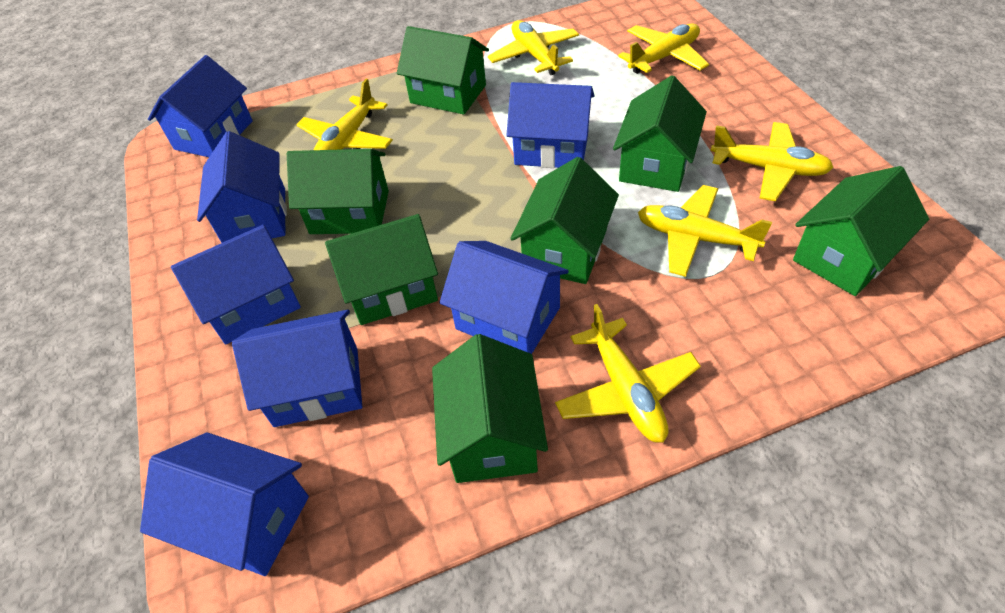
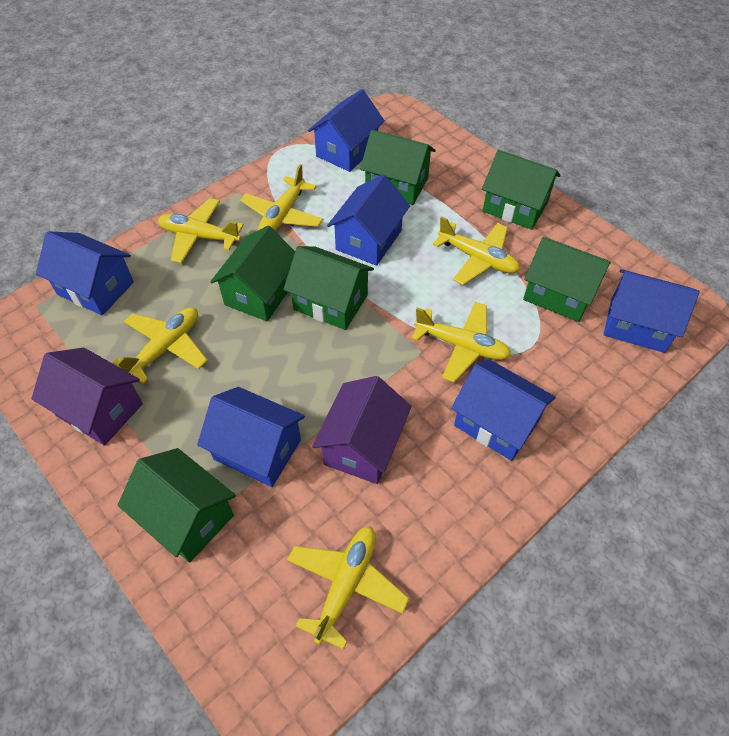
blue house: [140,433,309,576] [148,55,253,157] [171,225,301,344] [197,131,287,243] [232,310,362,427] [440,241,569,354] [506,82,595,168] = 7 -> [36,231,134,315] [197,387,305,487] [308,89,385,172] [327,174,410,266] [451,359,556,461] [603,269,700,353] = 6
green house: [287,149,389,234] [325,214,438,325] [397,26,489,115] [432,334,548,483] [510,157,619,284] [613,75,707,192] [793,166,929,296] = 7 -> [118,448,236,562] [210,226,295,321] [284,246,374,330] [360,130,436,205] [482,150,561,230] [523,237,611,322] = 6
purple house: none = 0 -> [31,348,143,446] [312,376,412,484] = 2

